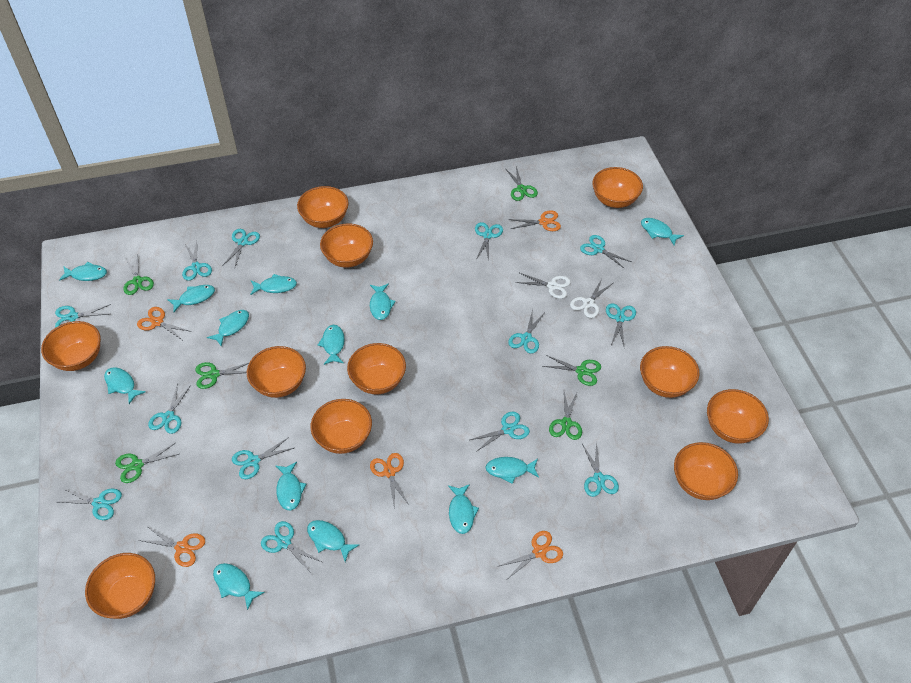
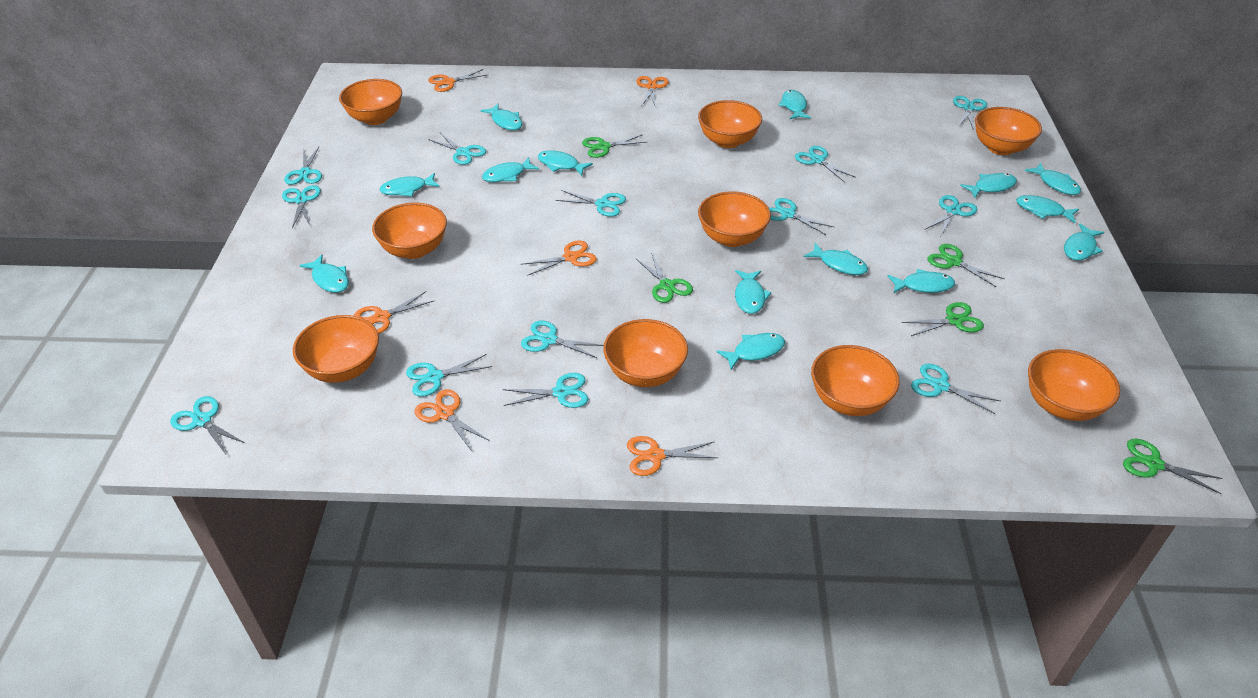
green scissors: [115,443,179,483] [123,254,154,295] [195,362,249,389] [505,166,538,201] [543,355,601,386] [549,391,582,440] = 6 -> [582,134,647,158] [635,253,693,303] [902,302,984,336] [928,244,1005,287] [1123,439,1223,494] = 5
orange bowl: [41,321,101,371] [85,553,155,619] [247,346,306,398] [297,186,349,228] [310,399,372,454] [320,224,373,268] [347,343,406,394] [592,167,643,208] [640,346,699,398] [674,442,738,500] [707,389,769,444] = 11 -> [293,315,379,383] [339,79,402,125] [372,202,447,259] [603,319,688,387] [698,100,762,148] [698,191,771,247] [811,345,900,416] [975,107,1042,155] [1028,349,1120,421] = 9
orange scissors: [137,307,192,340] [139,527,205,567] [370,453,410,509] [499,531,563,580] [509,210,561,231] = 5 -> [354,291,433,334] [414,389,488,451] [428,69,487,92] [521,240,597,276] [627,436,718,476] [636,76,669,107] = 6
turquoise fish: [59,262,107,281] [104,367,146,404] [167,285,215,312] [207,310,249,347] [213,563,265,610] [250,274,297,295] [275,462,306,510] [307,520,359,562] [318,325,345,365] [370,284,396,320] [448,484,479,534] [485,457,539,484] [641,218,684,245] = 13 -> [299,255,349,293] [380,173,440,196] [481,104,522,130] [482,157,539,182] [538,150,593,176] [717,333,785,370] [735,270,771,314] [778,90,811,119] [804,243,868,275] [887,269,955,294] [960,173,1017,198] [1016,195,1079,223] [1025,163,1081,195] [1064,223,1104,261] = 14
white scissors: [515,273,571,299] [570,279,613,318] = 2 -> none = 0

